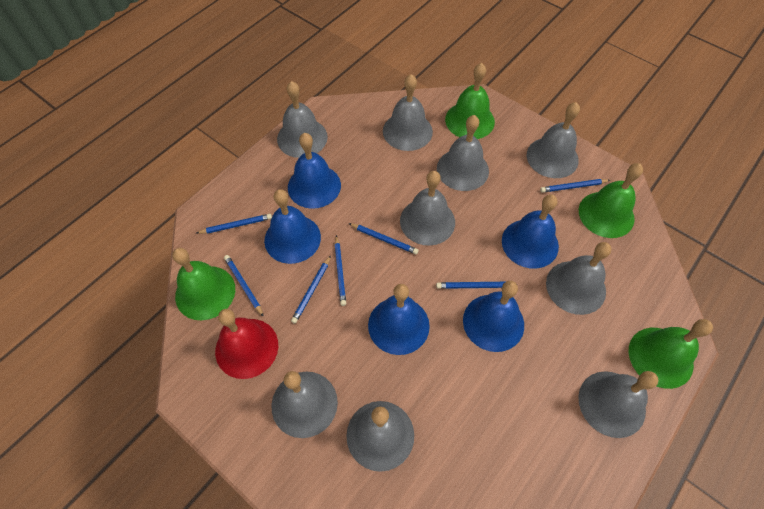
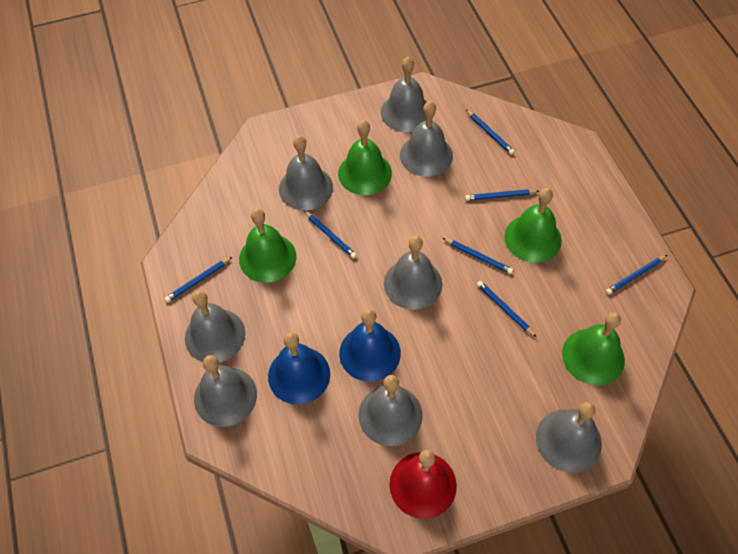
blue bell: [264,189,321,264] [288,133,341,209] [368,284,430,355] [463,281,524,352] [502,194,559,269] = 5 -> [268,332,330,405] [339,309,401,382] = 2
grey bell: [271,371,338,438] [277,81,328,158] [346,401,414,472] [383,74,433,151] [400,171,455,246] [437,115,489,191] [527,102,580,178] [546,242,612,315] [578,371,658,438] = 9 -> [185,291,245,363] [194,355,257,427] [279,136,333,210] [358,375,423,446] [381,57,427,132] [384,236,442,310] [400,101,453,177] [536,402,602,473] = 8

